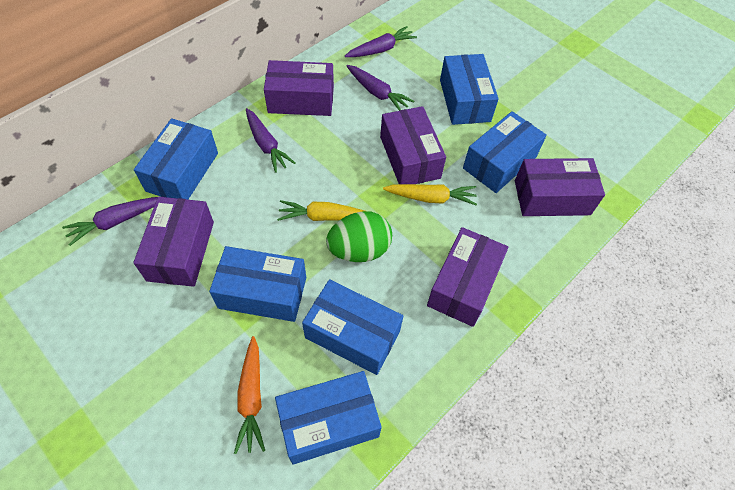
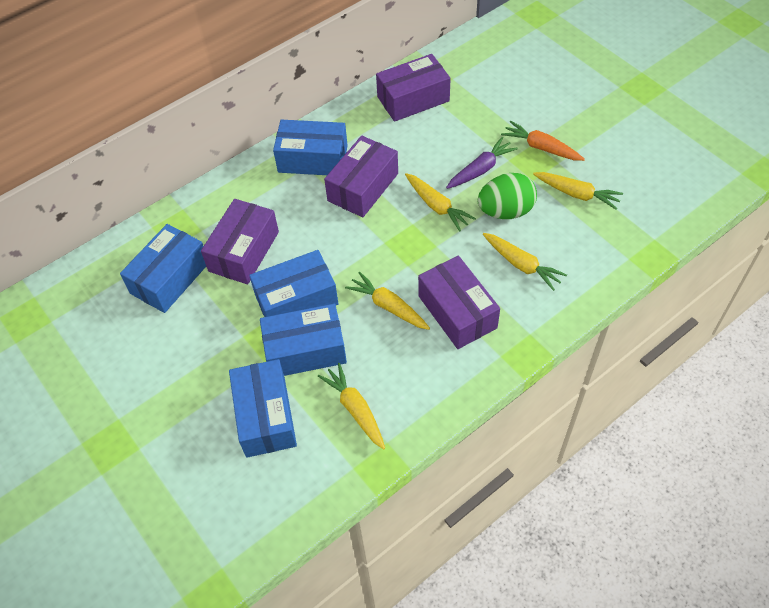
blue box: [134,118,218,200] [209,246,306,322] [275,371,382,465] [302,279,403,375] [440,54,499,125] [463,111,547,193] = 6 -> [120,224,206,313] [229,359,297,458] [249,250,338,317] [260,304,347,376] [273,120,348,175] = 5
purple box: [133,197,214,287] [264,60,334,116] [380,106,446,184] [427,227,508,327] [515,158,605,216] = 5 -> [201,199,279,284] [324,136,398,217] [376,54,451,122] [418,256,500,349] = 4
purple carrot: [62,197,157,246] [246,108,296,173] [345,26,417,57] [346,65,414,110] = 4 -> [446,137,518,189] = 1
yellow carrot: [277,200,364,221] [383,184,477,205] = 2 -> [318,363,385,449] [345,271,430,330] [405,173,476,232] [483,233,567,291] [533,172,623,210] = 5

